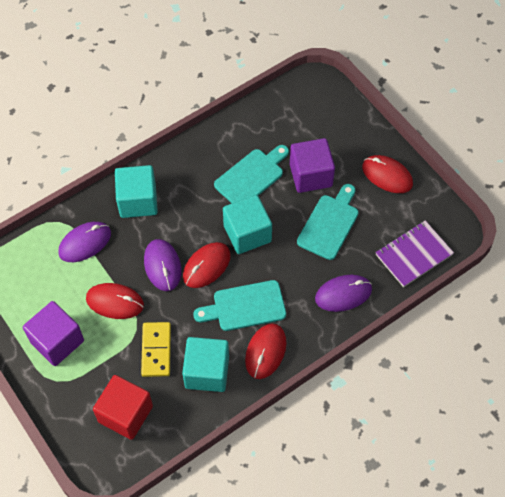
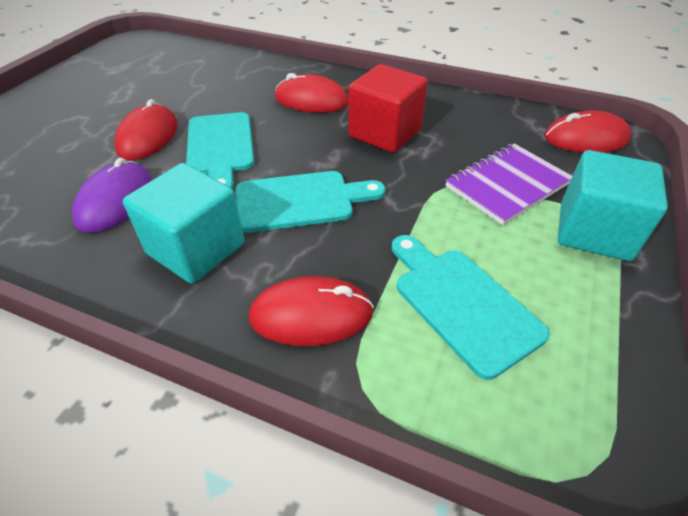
purple cube: [23,301,84,366] [290,138,335,193] = 2 -> none = 0
purple mouse: [58,222,111,262] [144,239,181,291] [315,275,372,312] = 3 -> [72,158,152,233] = 1
turquoise cube: [115,165,158,218] [182,337,229,392] [223,195,272,254] = 3 -> [123,163,244,284] [558,150,668,261] = 2
yellow domino: [141,322,171,377] = 1 -> none = 0

